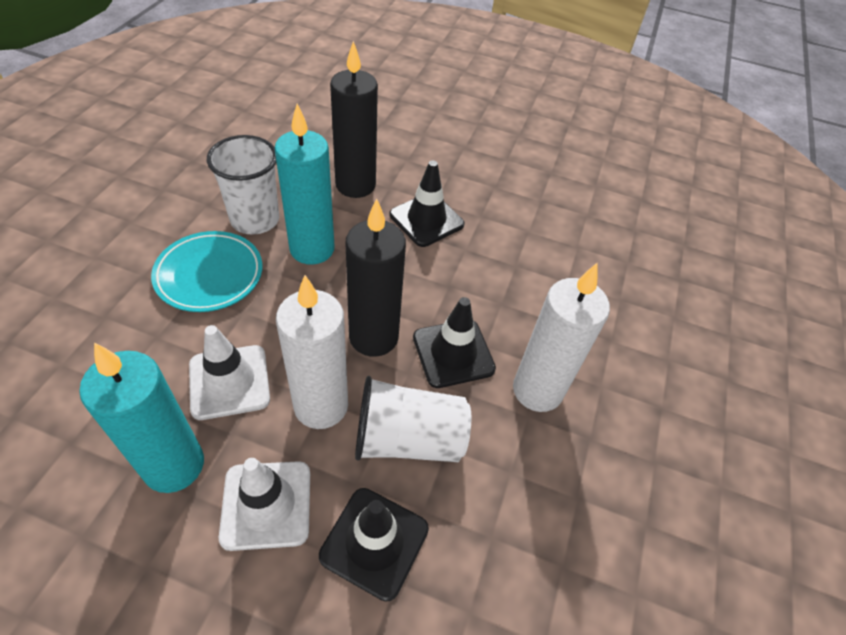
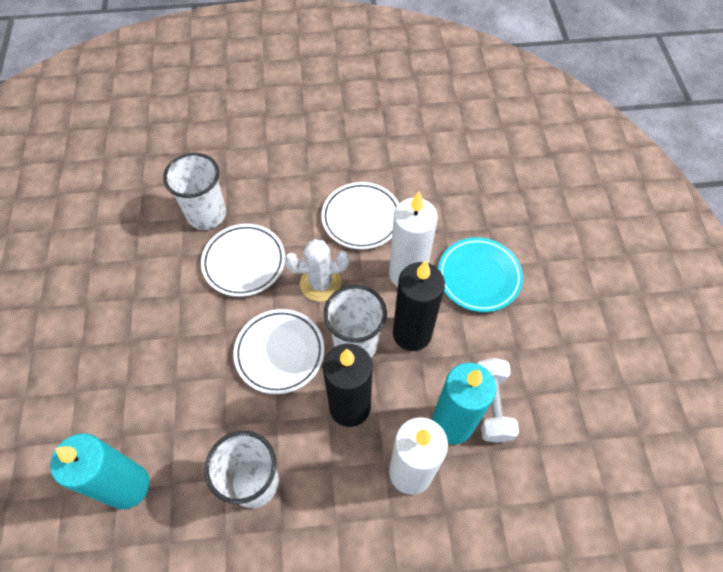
black traffic cone: [319,488,429,602] [390,160,465,247] [413,297,496,388] = 3 -> none = 0
white cactus: none = 0 -> [284,239,350,302] = 1
white cup: [207,135,279,235] [355,376,471,462] = 2 -> [163,153,226,230] [205,431,279,508] [324,285,387,357] = 3
white dumbbell: none = 0 -> [478,358,519,443] = 1
white plate: none = 0 -> [201,224,285,297] [233,309,324,394] [321,182,399,249] = 3
white traffic cone: [189,325,270,420] [219,458,310,551] = 2 -> none = 0

